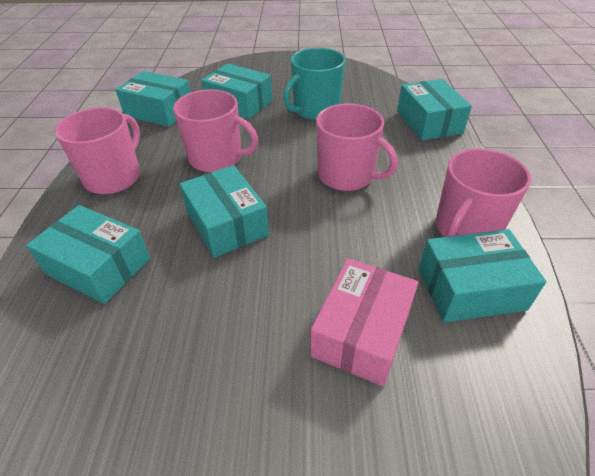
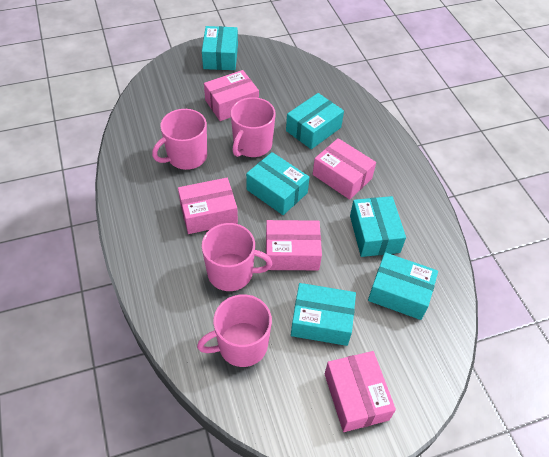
pink box: [310,258,418,386] = 1 -> [178,178,238,234] [204,70,259,121] [266,220,322,270] [313,138,376,200] [325,351,396,432] = 5
turquoise mug: [283,48,345,120] = 1 -> none = 0

